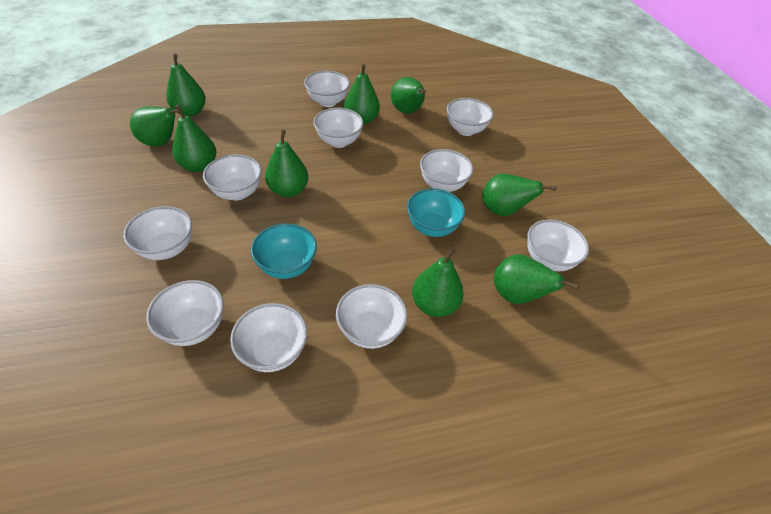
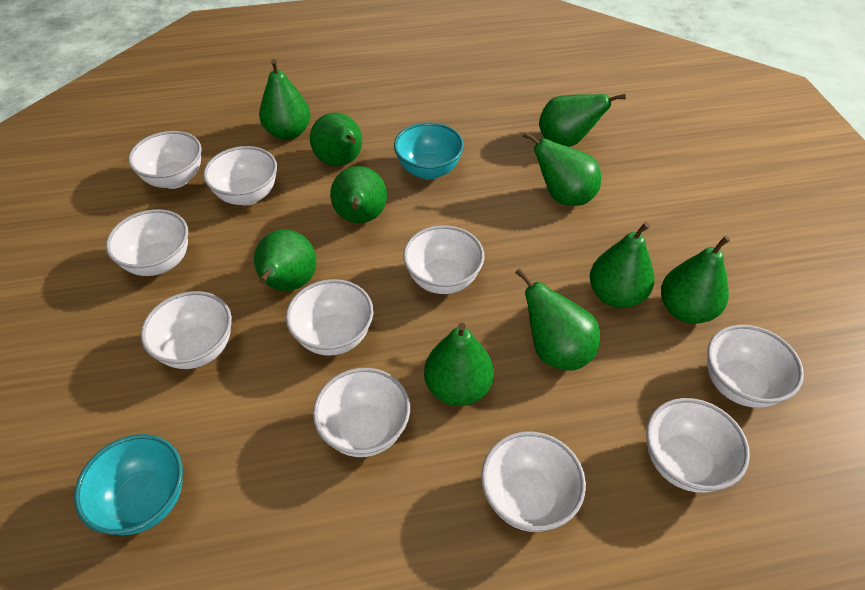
green pear: [130,106,180,147] [166,54,206,117] [172,105,217,172] [265,130,308,197] [344,64,380,124] [391,77,426,113] [412,248,464,317] [482,174,557,216] [494,254,579,304] = 9 -> [254,229,317,291] [259,59,311,140] [310,112,362,166] [330,166,387,223] [424,323,494,406] [515,268,600,371] [523,131,601,206] [539,94,626,147] [590,222,654,308] [661,235,730,324] = 10

